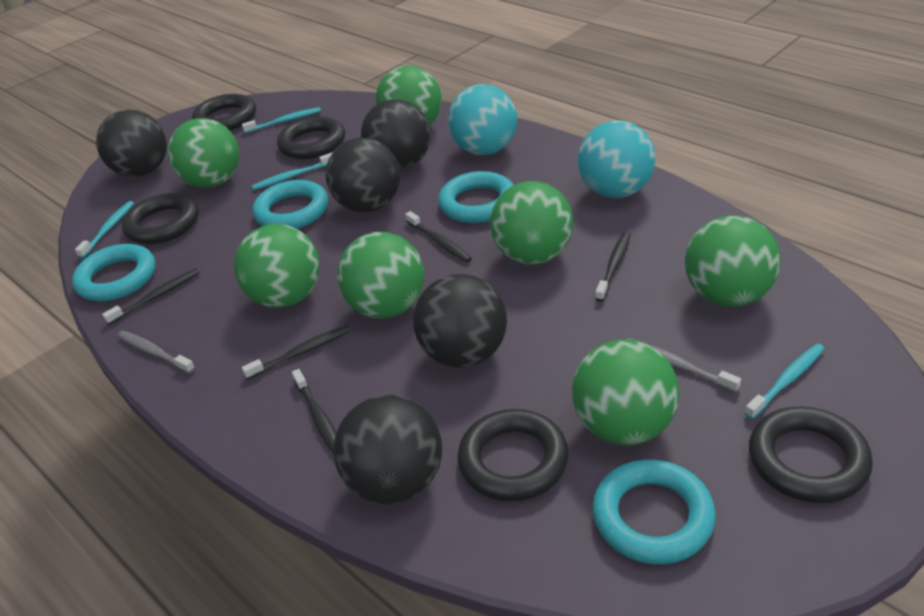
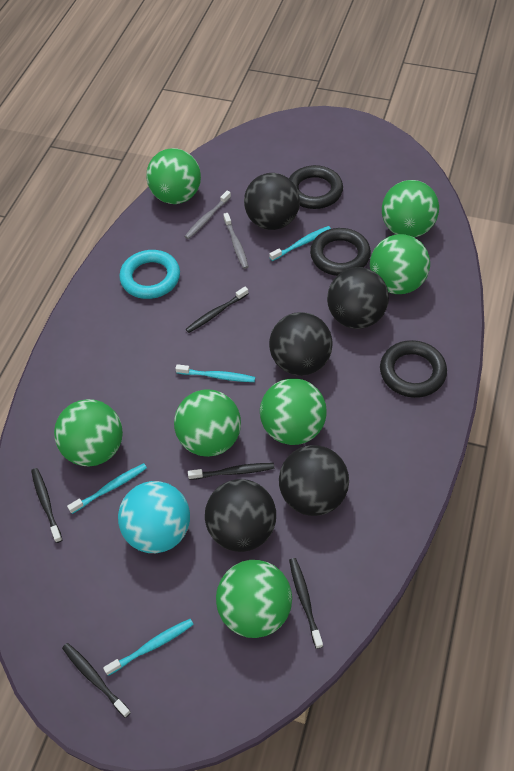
black ring: [122,193,199,244] [192,94,256,130] [277,116,345,159] [458,409,569,501] [749,406,873,503] = 5 -> [289,165,343,209] [310,228,371,276] [380,340,447,398] = 3
turquoise ball: [448,84,517,155] [578,120,656,198] = 2 -> [118,481,190,553] = 1
turquoise ring: [72,244,156,301] [253,180,328,229] [438,171,514,223] [593,459,716,564] = 4 -> [119,250,180,299] = 1

